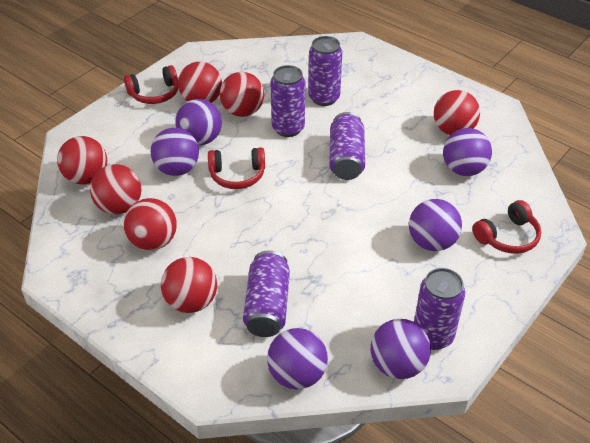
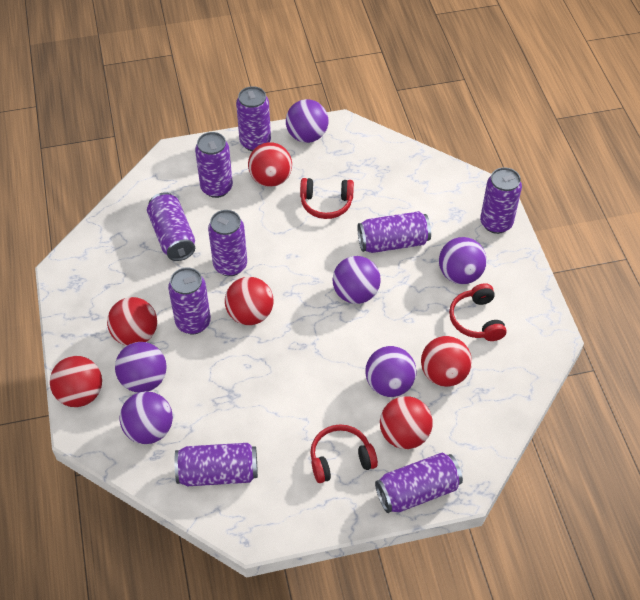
purple can: [243,250,290,337] [270,65,305,137] [308,36,342,106] [329,112,365,180] [414,268,465,350] = 5 -> [147,192,195,261] [168,268,211,334] [175,443,258,486] [195,132,233,198] [208,210,247,276] [236,86,271,151] [357,211,431,253] [375,453,463,513] [480,167,522,234] = 9
red ball: [57,136,107,185] [90,164,141,214] [124,198,177,251] [161,257,217,313] [178,62,222,103] [220,72,264,117] [434,90,480,135] = 7 -> [50,356,102,407] [107,297,157,346] [225,277,273,325] [248,142,292,187] [380,396,433,449] [421,336,472,387] = 6

